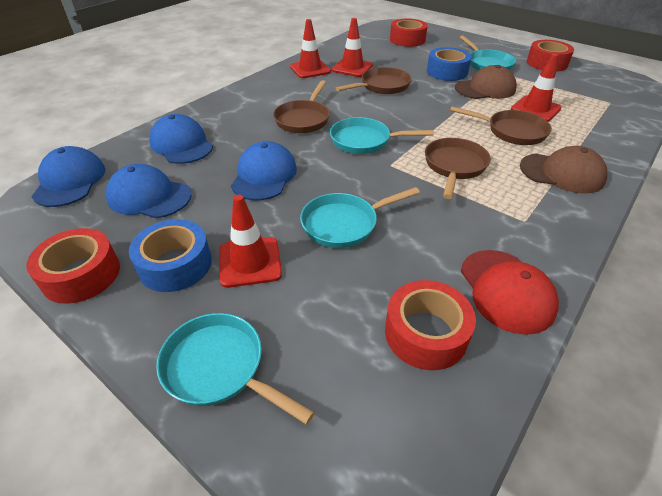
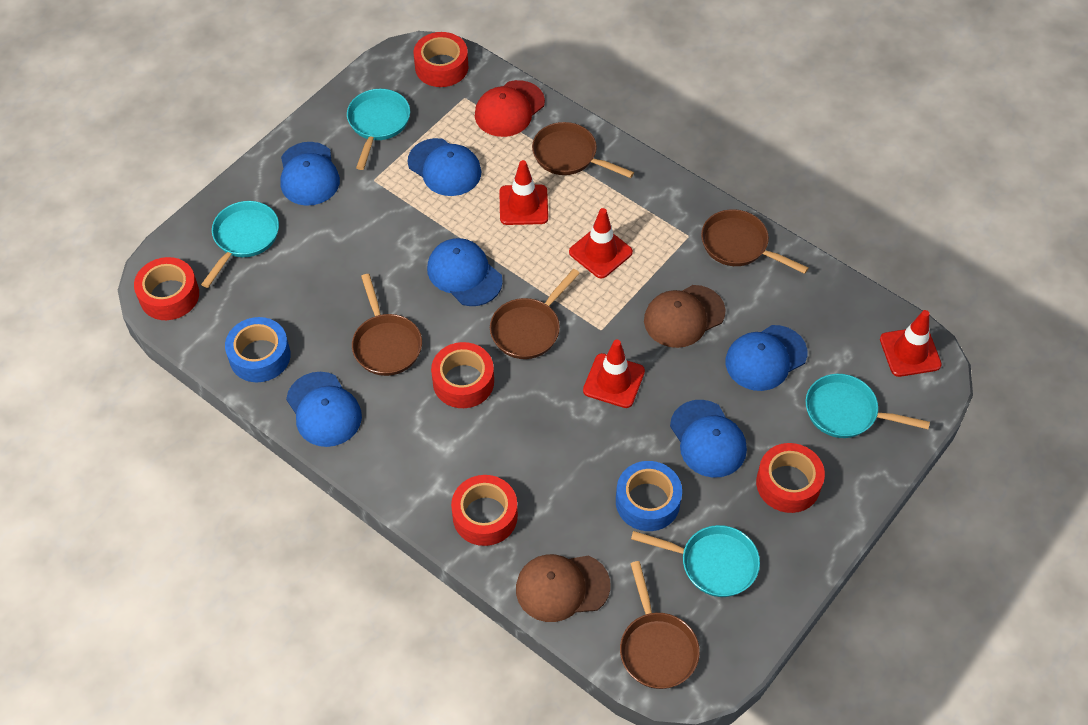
blue cap: [31,146,105,207] [106,164,192,218] [149,114,213,164] [231,141,297,201] = 4 -> [280,142,340,206] [286,372,362,447] [408,138,481,196] [427,238,503,306] [670,400,747,478] [726,325,807,391] = 6
brown pan: [273,80,330,133] [336,67,412,94] [425,138,491,199] [450,106,552,145] = 4 -> [352,274,422,376] [490,269,580,359] [532,122,634,178] [620,561,700,689] [701,209,808,274] = 5
red tape: [26,228,120,304] [385,280,476,370] [390,19,428,47] [527,40,574,72] = 4 -> [134,257,199,320] [413,32,468,87] [431,342,494,408] [451,475,518,546] [756,443,825,513] = 5

